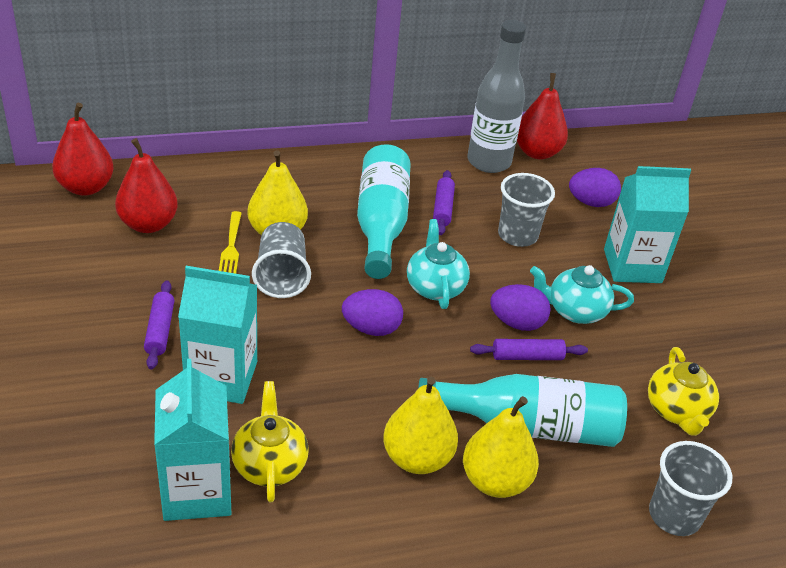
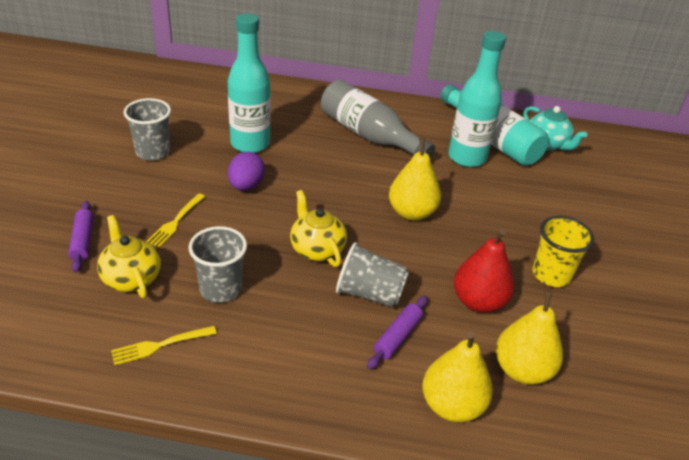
purple egg: [342,289,403,336] [490,284,551,331] [569,168,621,207] = 3 -> [228,152,265,191] = 1
purple rolling pin: [144,280,174,369] [433,170,455,235] [470,339,588,360] = 3 -> [69,201,94,272] [367,296,428,370] = 2
red pear: [52,103,114,196] [115,138,178,233] [517,73,568,159] = 3 -> [454,229,514,313] = 1
turquoise bottle: [357,144,411,279] [418,374,627,447] = 2 -> [228,13,271,153] [440,84,548,166] [448,31,506,167] = 3
turquoise carton: [154,359,231,521] [178,266,257,404] [604,166,691,283] = 3 -> none = 0
turquoise teapot: [407,219,470,309] [530,265,634,324] = 2 -> [524,106,588,150] = 1
yellow cup: none = 0 -> [533,216,594,287] = 1
yellow fork: [219,211,242,274] = 1 -> [111,326,217,365] [147,193,206,248] = 2

